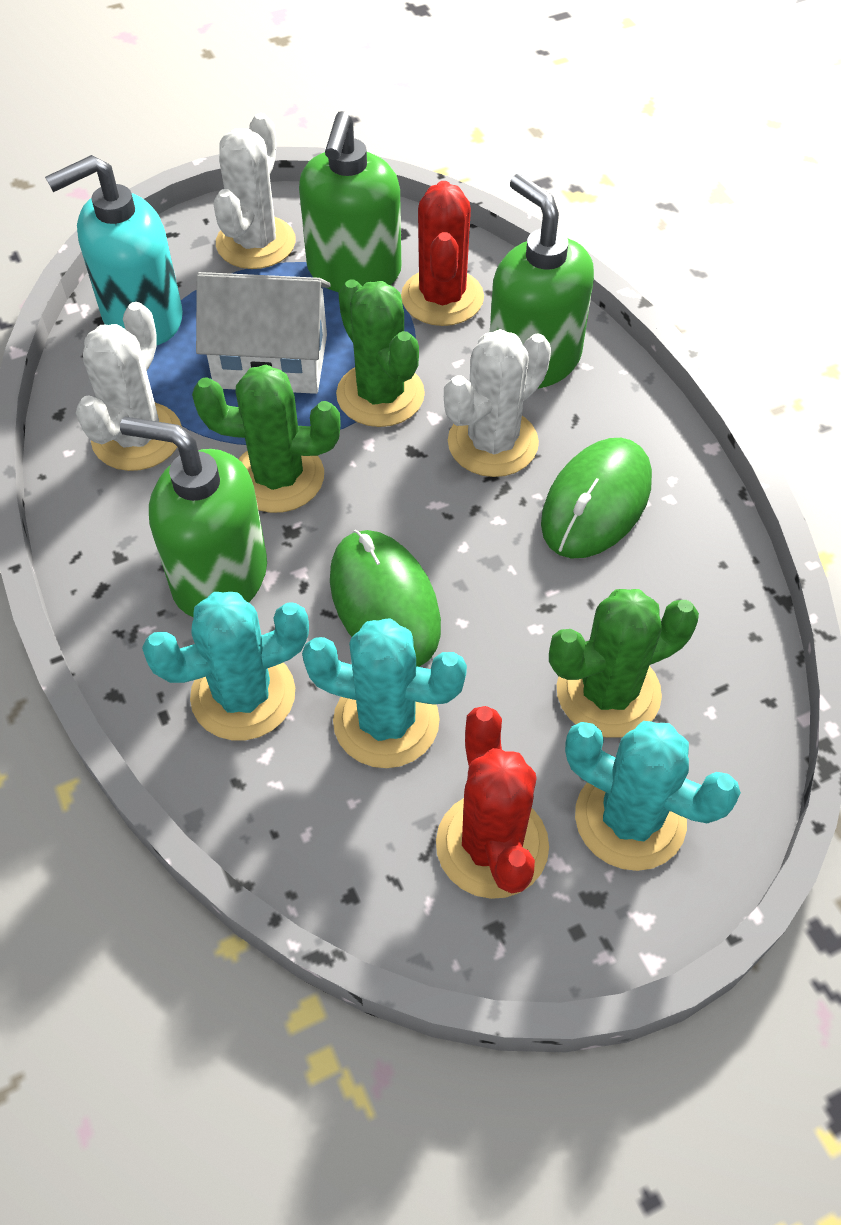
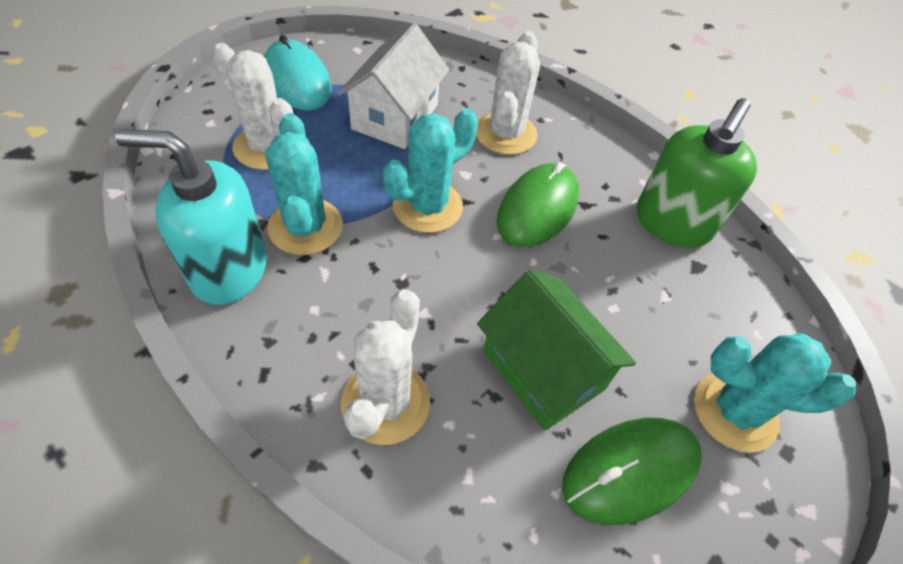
green cactus: [192,364,341,513] [336,279,425,427] [549,589,699,738] = 3 -> none = 0
green house: none = 0 -> [477,270,636,431] = 1
green soap dispenser: [120,417,267,618] [299,111,401,292] [490,174,594,389] = 3 -> [637,98,757,248] = 1
red cactus: [401,181,484,326] [436,706,549,899] = 2 -> none = 0
turquoise mouse: none = 0 -> [264,35,332,111] = 1

